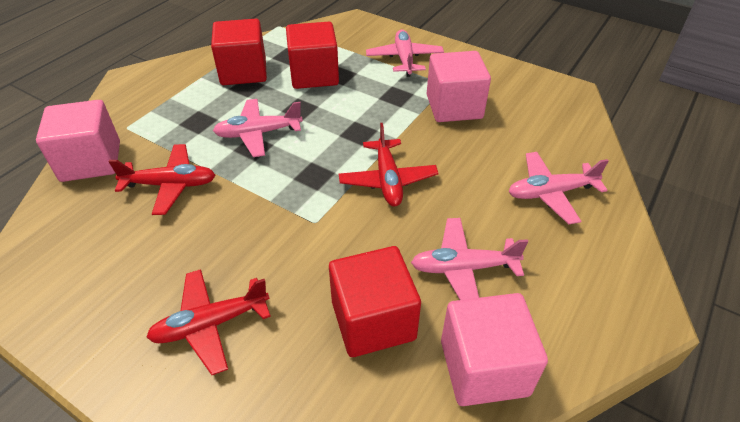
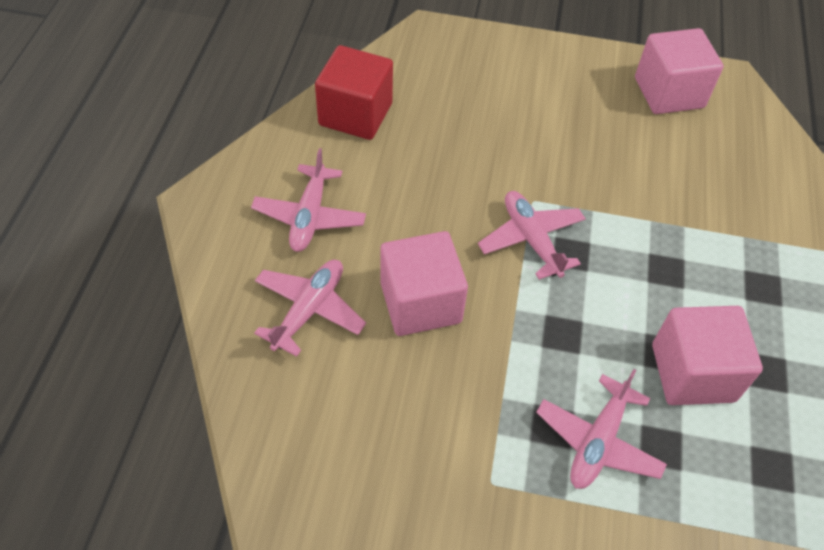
red cube: [211,19,267,85] [286,22,339,89] [329,246,421,357] = 3 -> [315,45,393,140] = 1
red plane: [108,144,215,215] [146,269,271,375] [339,123,439,206] = 3 -> none = 0

